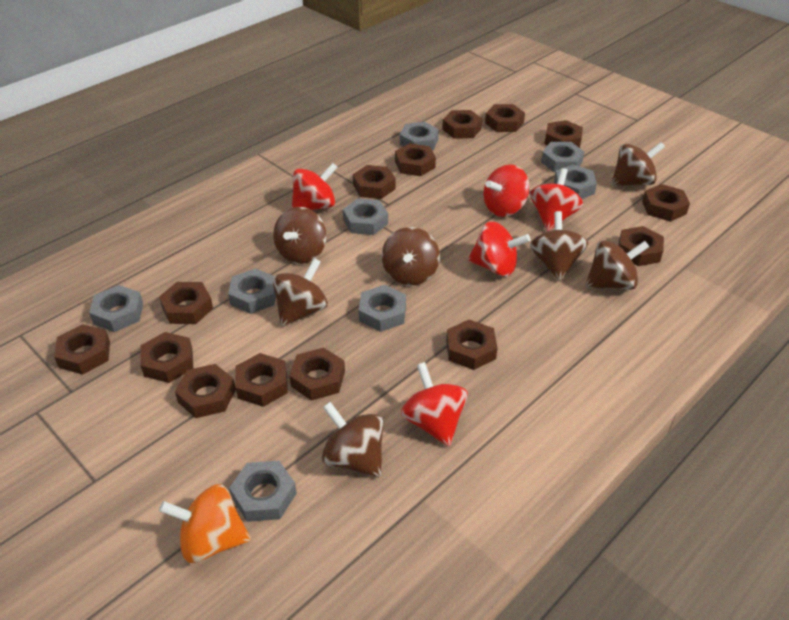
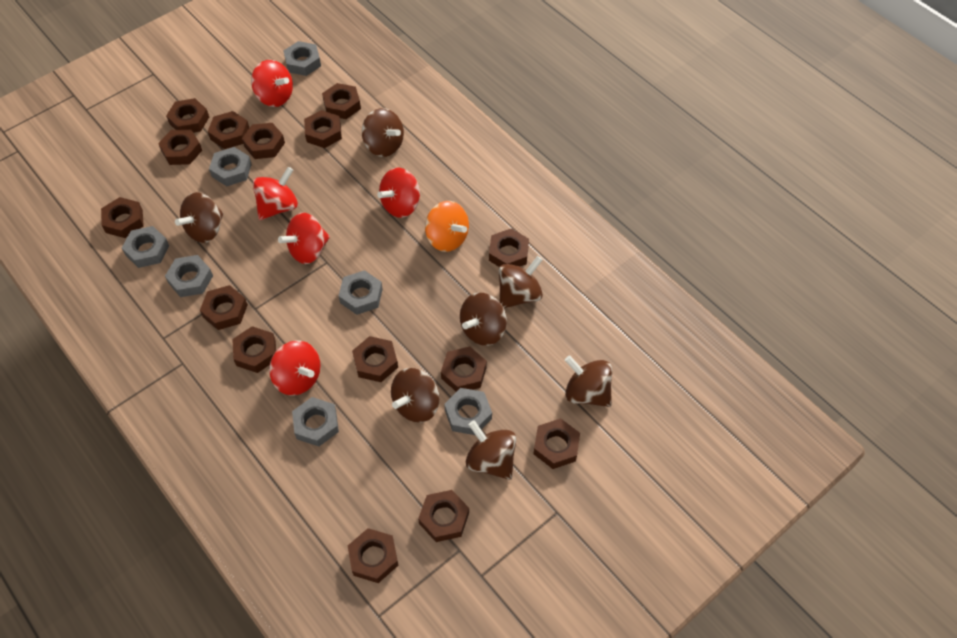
brown nut: [54,324,110,375] [140,332,193,383] [159,282,213,324] [175,364,236,418] [235,353,288,407] [289,347,345,401] [353,165,396,199] [395,143,436,176] [442,110,482,139] [446,320,497,370] [485,104,525,132] [545,120,583,148] [618,226,664,266] [642,184,690,222] = 14 -> [101,197,144,238] [158,129,202,165] [166,98,209,133] [200,285,248,330] [208,111,249,149] [232,326,276,373] [242,123,285,159] [304,110,342,148] [322,83,361,119] [348,528,398,583] [352,336,398,382] [418,490,469,542] [441,346,487,392] [489,229,529,267] [534,418,580,469] = 15
grey nut: [89,285,143,332] [228,268,276,314] [229,461,297,522] [343,198,388,235] [359,285,406,332] [400,122,439,150] [541,142,584,172] [554,165,597,199] = 8 -> [122,226,169,268] [165,255,213,297] [209,147,252,186] [284,41,321,76] [292,397,339,446] [339,270,383,315] [444,388,492,435] = 7

